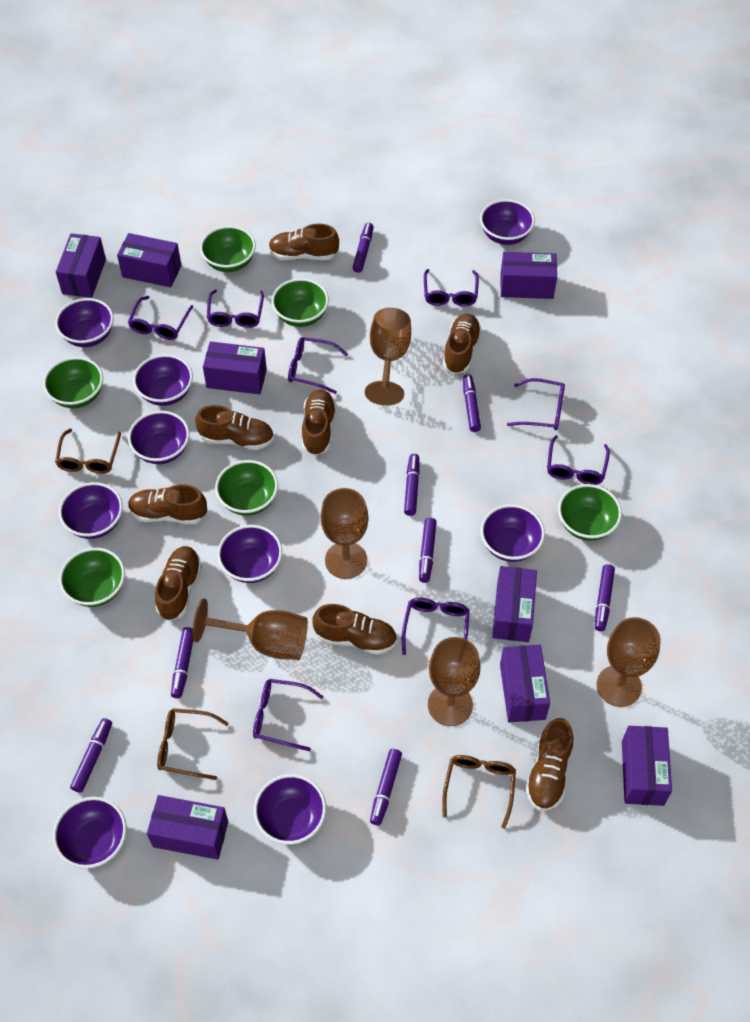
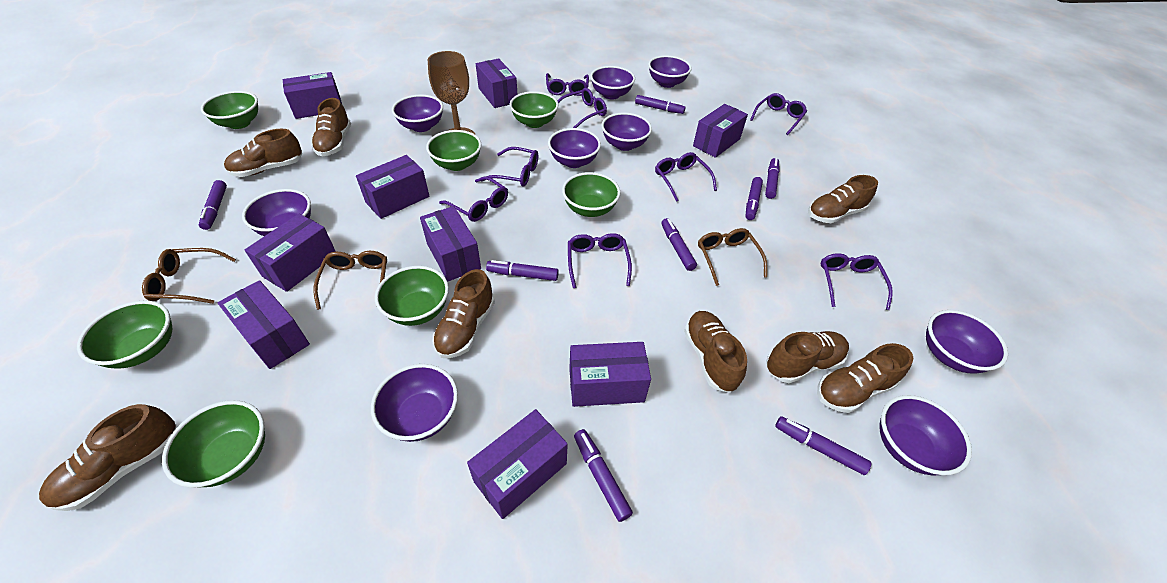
brown goblet: [193,598,308,660] [320,488,369,579] [365,308,411,406] [428,637,481,726] [597,617,660,707] = 5 -> [428,51,475,134] = 1
green bowl: [43,357,103,408] [59,548,125,607] [200,226,256,272] [215,460,278,516] [272,278,329,327] [558,484,622,541] = 6 -> [77,301,172,369] [162,400,265,488] [201,91,258,129] [375,266,449,326] [426,130,482,171] [509,91,559,128] [562,172,621,217] = 7
purple box: [56,233,106,298] [117,233,182,287] [147,795,228,860] [203,341,267,394] [492,566,537,642] [500,252,557,299] [500,645,550,722] [622,726,672,806] = 8 -> [217,280,310,369] [245,214,336,292] [283,72,342,119] [356,155,429,219] [420,206,481,281] [467,409,568,519] [476,58,518,108] [569,342,651,407] [693,104,748,158] = 9

